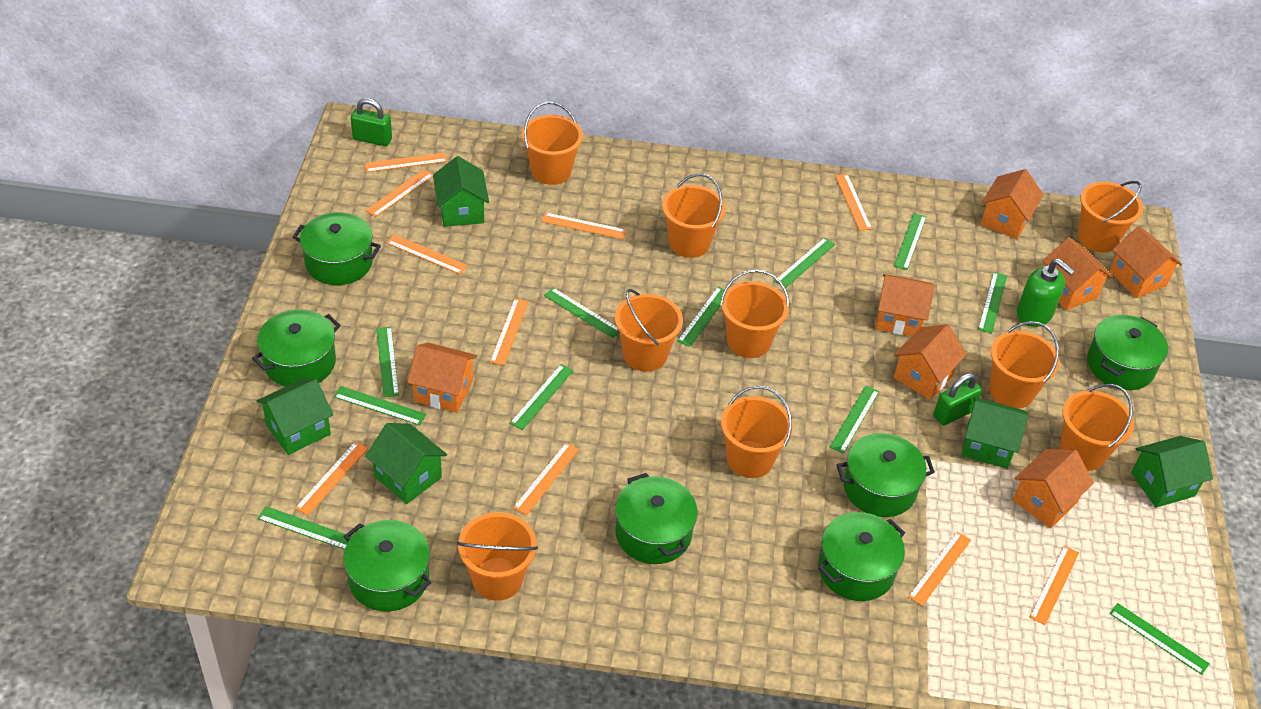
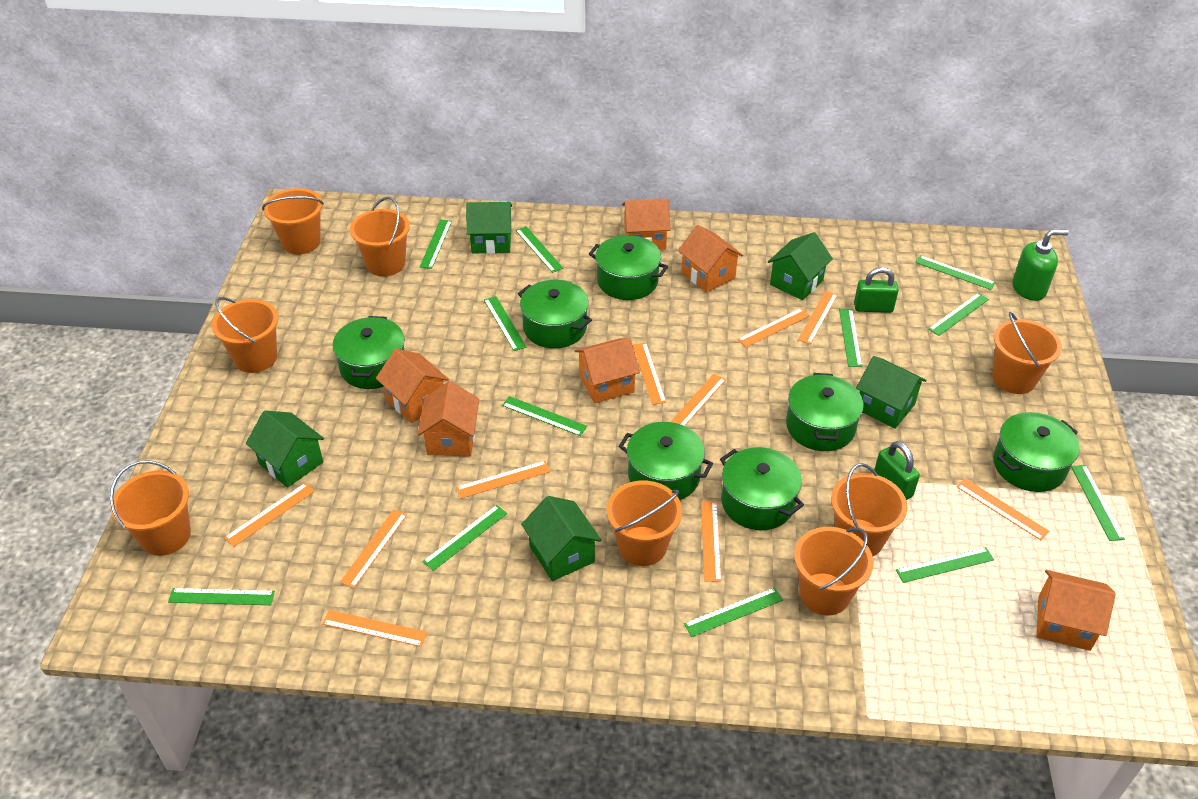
green ruler: [258,506,352,550] [334,386,426,425] [376,327,399,397] [510,364,574,430] [544,288,619,338] [678,287,725,347] [775,238,835,288] [830,386,879,454] [894,213,926,270] [978,272,1007,334] [1109,603,1210,675] = 11 -> [168,588,275,605] [420,220,452,269] [423,505,507,571] [484,296,527,351] [502,396,587,436] [516,226,563,273] [684,587,783,637] [839,309,862,367] [896,547,994,583] [915,255,996,290] [928,293,989,336] [1071,465,1125,541] = 12
orange bucket: [457,512,538,601] [522,102,583,185] [615,289,683,372] [662,174,726,258] [720,269,790,358] [721,386,793,478] [990,321,1060,409] [1060,384,1134,471] [1077,181,1143,252] = 9 -> [110,460,191,556] [212,297,278,373] [262,188,324,254] [350,197,410,276] [607,481,682,566] [794,527,873,615] [831,463,907,556] [992,312,1062,394] = 8
orange house: [407,343,477,413] [876,274,935,336] [894,324,967,400] [981,169,1044,239] [1013,449,1094,528] [1042,237,1113,310] [1109,226,1182,298] = 7 -> [376,349,449,423] [417,381,479,456] [575,338,640,403] [622,199,671,250] [678,225,743,293] [1036,570,1116,651] = 6

